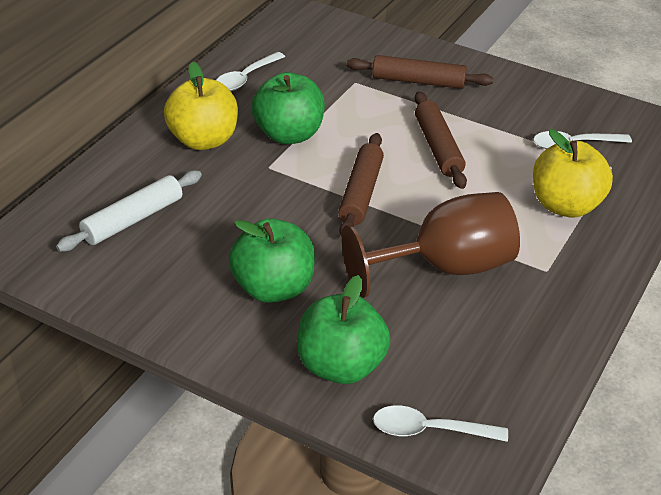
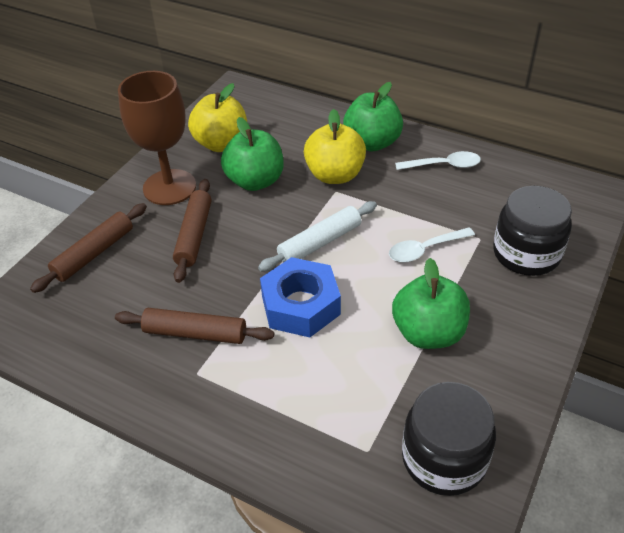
black jar: none = 0 -> [402,382,496,496] [493,186,572,276] = 2
blue nut: none = 0 -> [260,257,341,337] = 1
white spoon: [216,52,285,91] [373,405,508,442] [533,131,632,149] = 3 -> [389,227,475,262] [395,151,481,170] = 2

